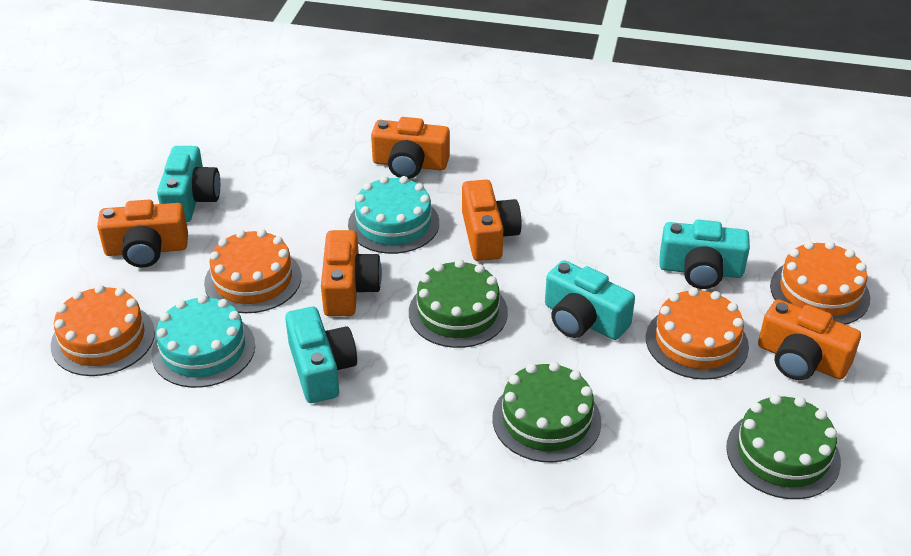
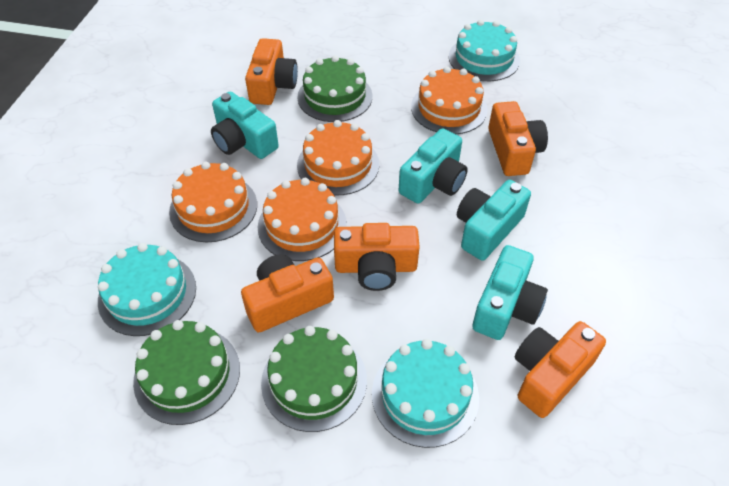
turquoise cake: [151,295,255,388] [348,176,439,254] = 2 -> [98,243,196,336] [372,339,479,448] [449,20,520,81] = 3

